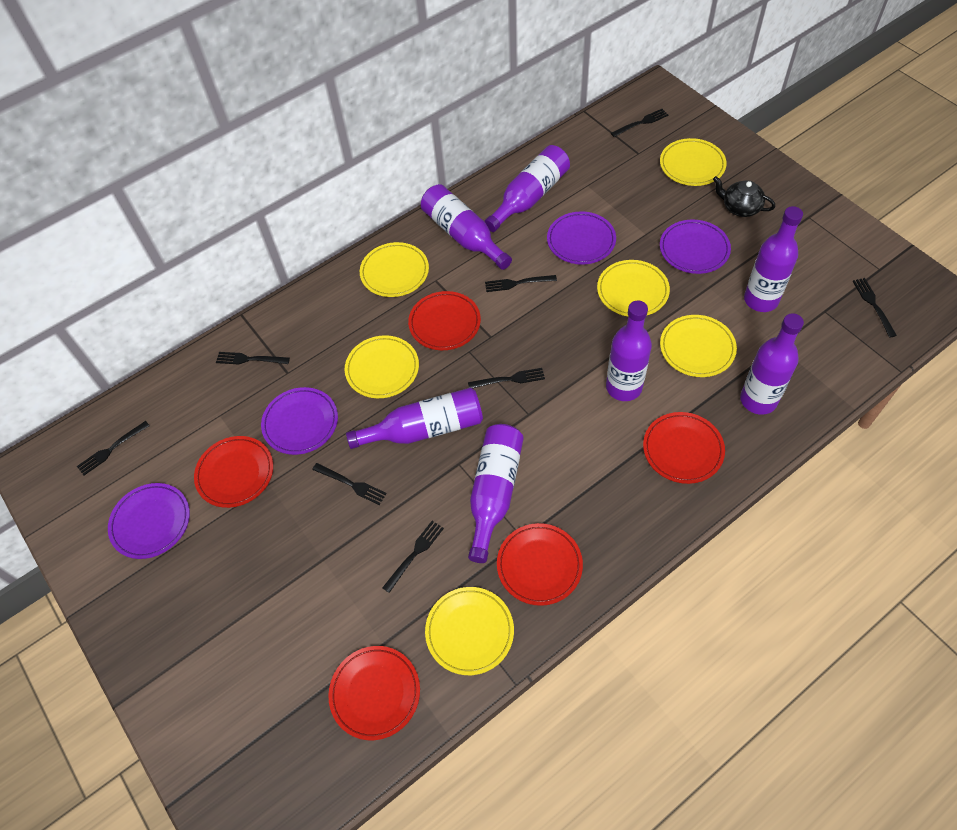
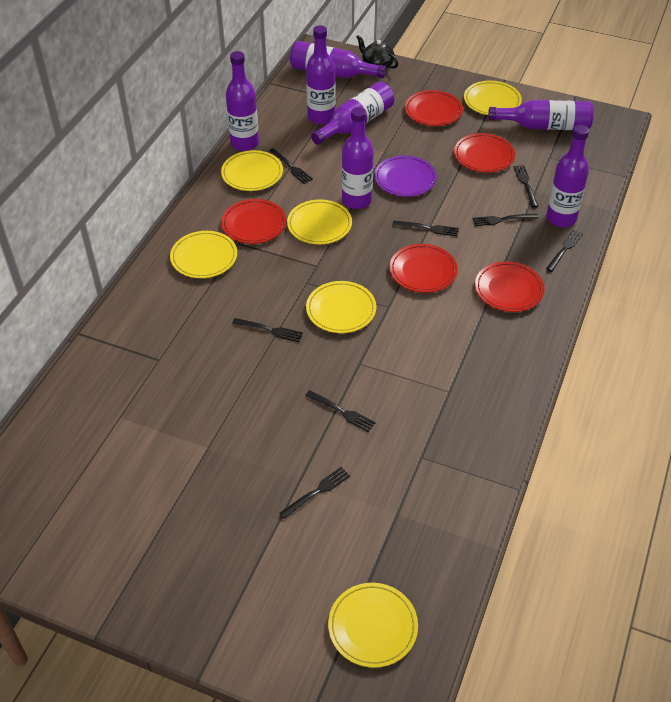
purple plate: [108,483,190,559] [261,387,338,455] [547,211,616,265] [660,220,731,274] = 4 -> [374,155,437,197] = 1

